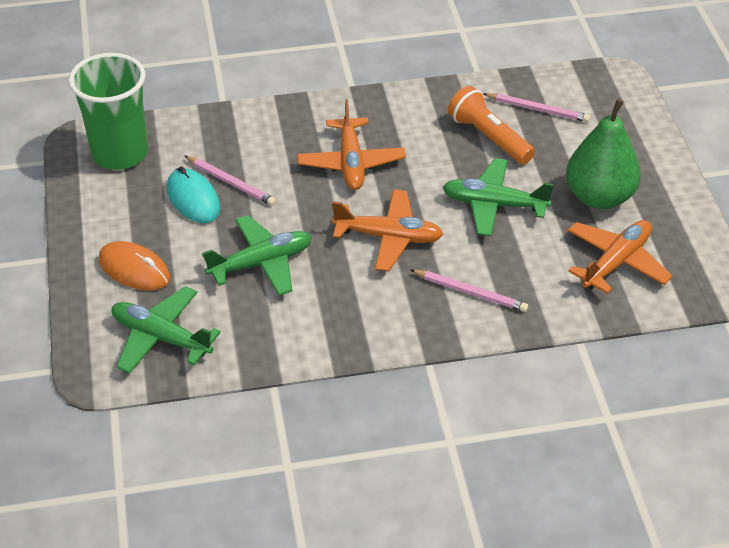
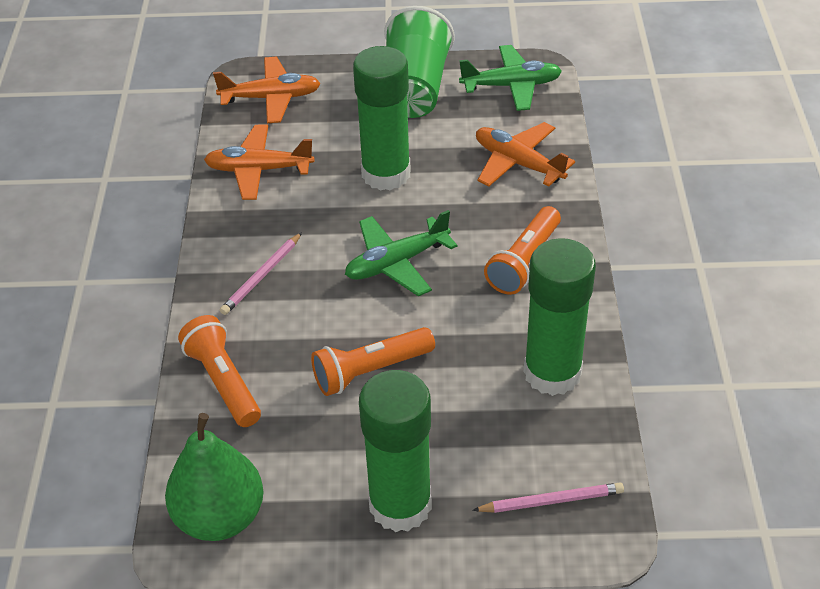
green glue stick: none = 0 -> [353,46,411,191] [359,370,432,532] [524,238,596,396] = 3
green plane: [112,286,221,374] [202,215,312,296] [442,158,554,236] = 3 -> [345,210,458,296] [459,45,562,111] = 2
orange flashlight: [448,86,535,164] = 1 -> [178,315,261,427] [311,327,435,396] [484,206,561,295] = 3
orange mouse: [99,241,170,291] = 1 -> none = 0
pink pencil: [185,156,276,206] [411,270,528,312] [483,93,590,122] = 3 -> [220,232,302,315] [472,483,624,513] = 2
turquoise mouse: [167,166,220,223] = 1 -> none = 0

